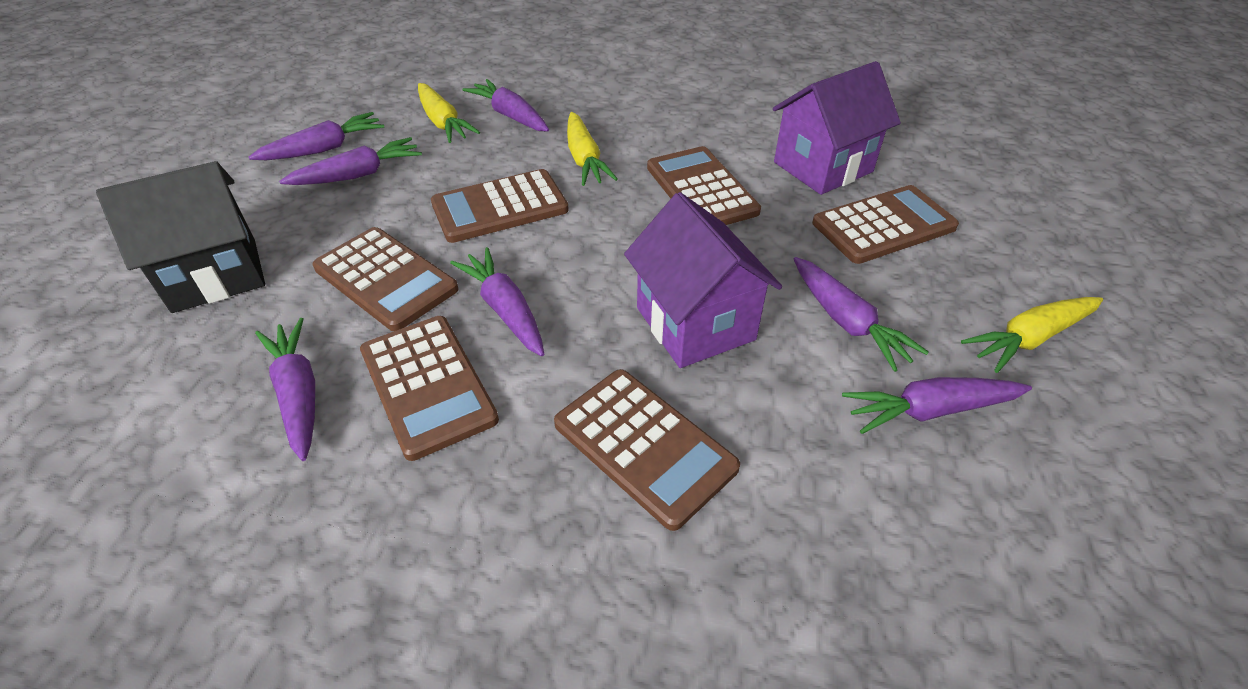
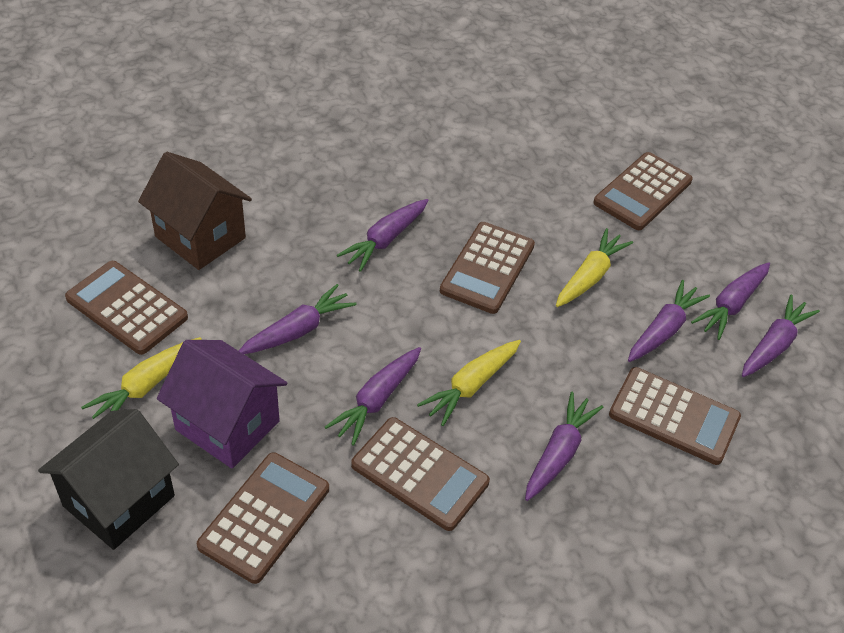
brown house: none = 0 -> [138,152,252,270] = 1
purple house: [624,192,782,368] [773,61,901,195] = 2 -> [157,340,287,469] = 1

